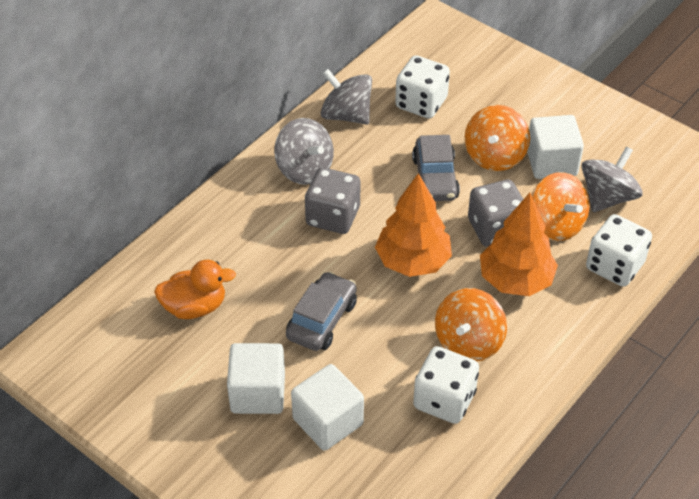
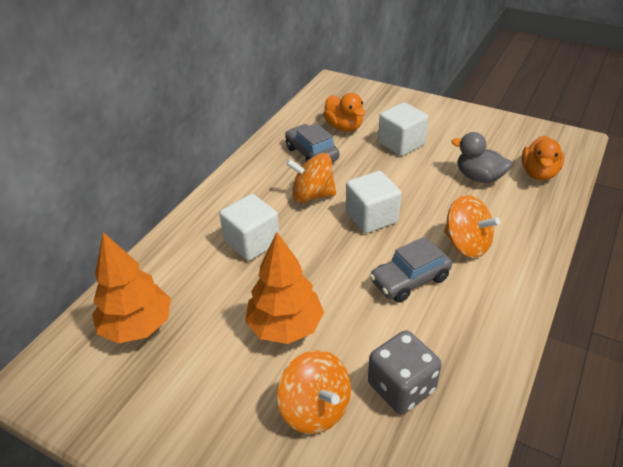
grey dice: [305,167,360,234] [468,180,523,247] = 2 -> [368,330,442,414] = 1
grey duck: none = 0 -> [452,132,512,183] = 1
grey spinning top: [274,118,334,185] [321,69,372,125] [581,146,643,212] = 3 -> none = 0
orange duck: [154,260,236,319] = 1 -> [323,93,365,132] [522,135,564,180] = 2
white dice: [395,55,450,119] [413,346,479,424] [586,214,652,287] = 3 -> none = 0

